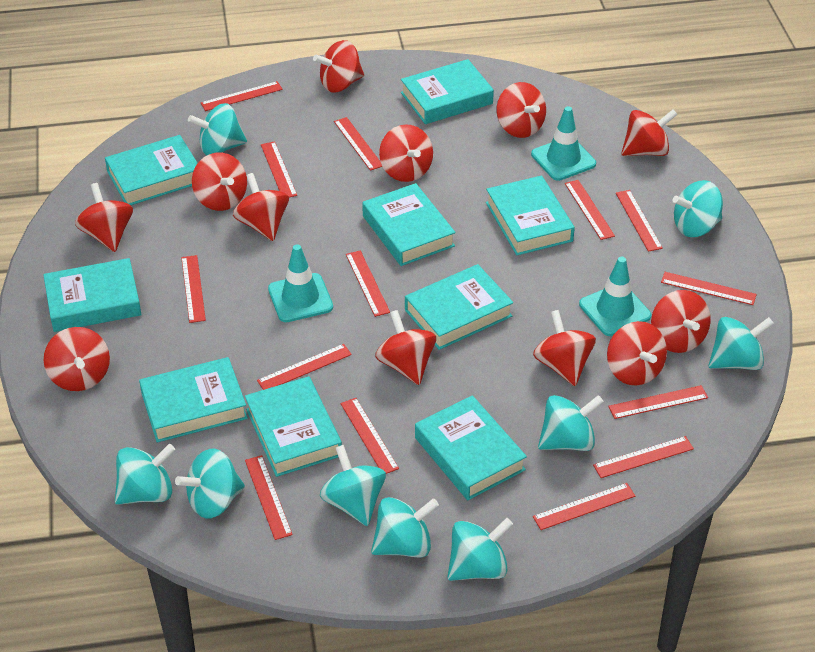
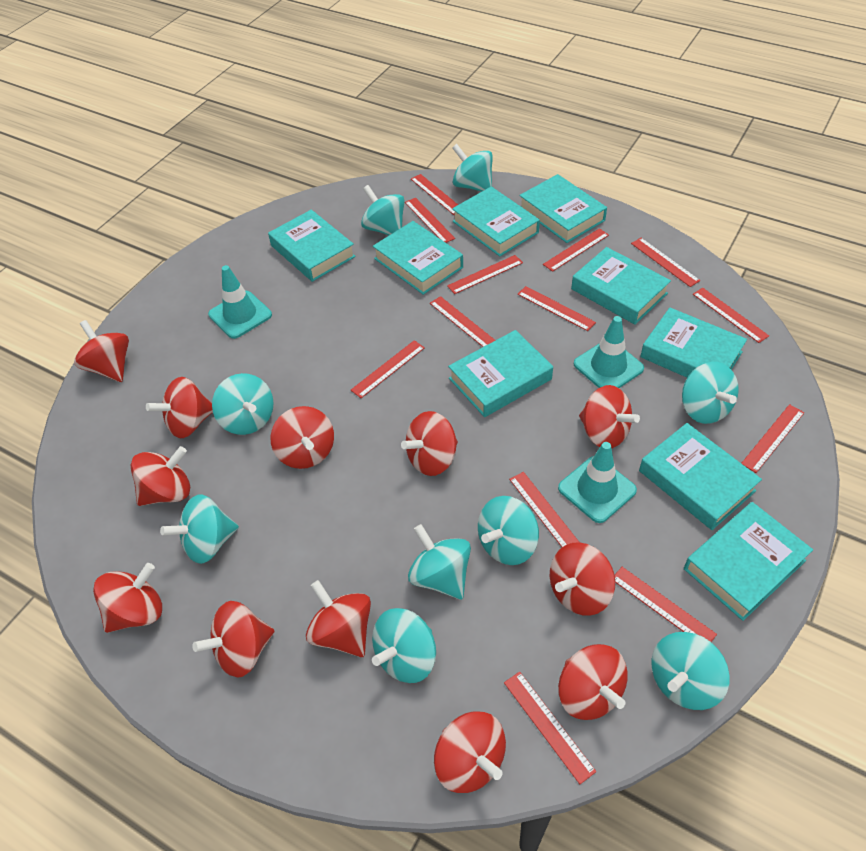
red ruler: [181,255,206,323] [201,81,283,111] [245,455,293,540] [257,344,352,390] [261,141,297,197] [334,117,382,171] [340,398,399,474] [346,250,390,317] [533,483,635,530] [565,180,615,240] [593,436,694,478] [608,385,708,419] [616,190,663,252] [661,272,757,305] = 14 -> [351,340,425,398] [405,198,455,243] [411,174,458,216] [430,296,495,347] [447,255,523,294] [504,672,596,784] [509,472,579,547] [517,286,596,331] [543,228,609,272] [615,567,717,642] [631,238,700,287] [693,288,769,343] [741,404,804,473] = 13

